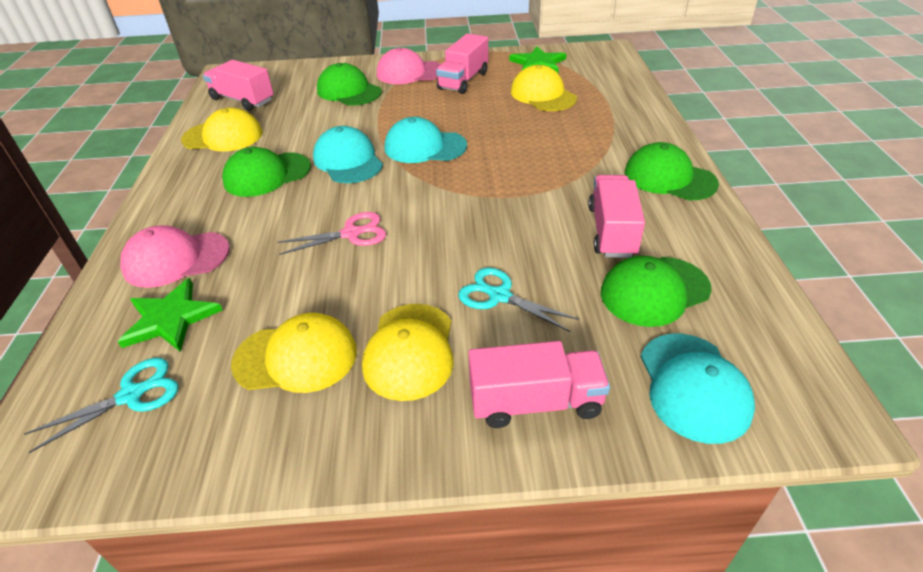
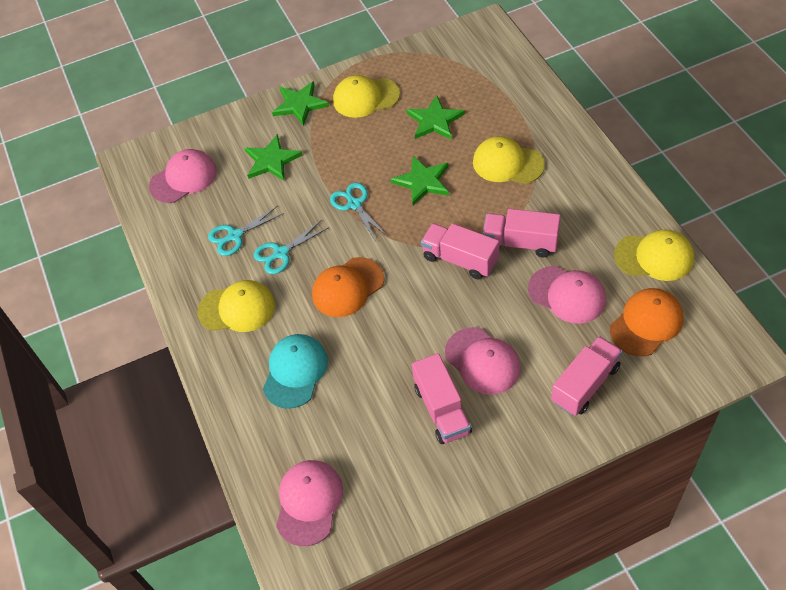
green cap: [222,147,311,197] [317,63,382,106] [601,256,712,327] [625,142,719,201] = 4 -> none = 0
green star: [118,278,223,352] [509,46,566,73] = 2 -> [245,134,302,181] [272,81,329,126] [390,156,449,205] [406,95,465,139] = 4
orange cap: none = 0 -> [312,257,384,317] [610,288,684,356] = 2
pink cap: [120,225,230,288] [377,47,441,84] = 2 -> [149,149,217,203] [276,460,343,546] [445,327,521,395] [528,266,606,324] = 4
pink scissors: [277,212,386,255] = 1 -> none = 0
turquoise cap: [313,126,383,183] [384,117,467,163] [641,334,755,444] = 3 -> [263,334,328,409] = 1
turquoise scissors: [24,358,179,453] [458,268,580,332] = 2 -> [208,206,284,256] [254,220,329,274] [330,182,387,242] = 3

